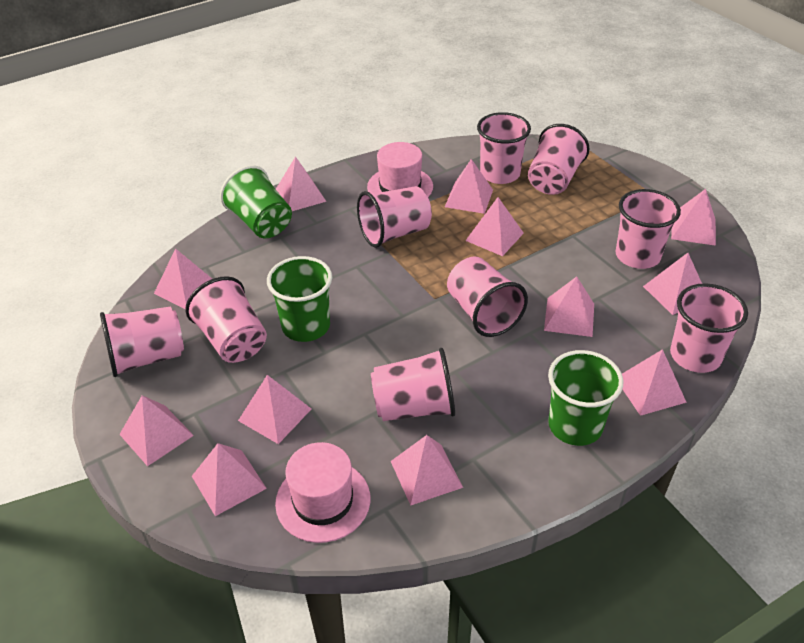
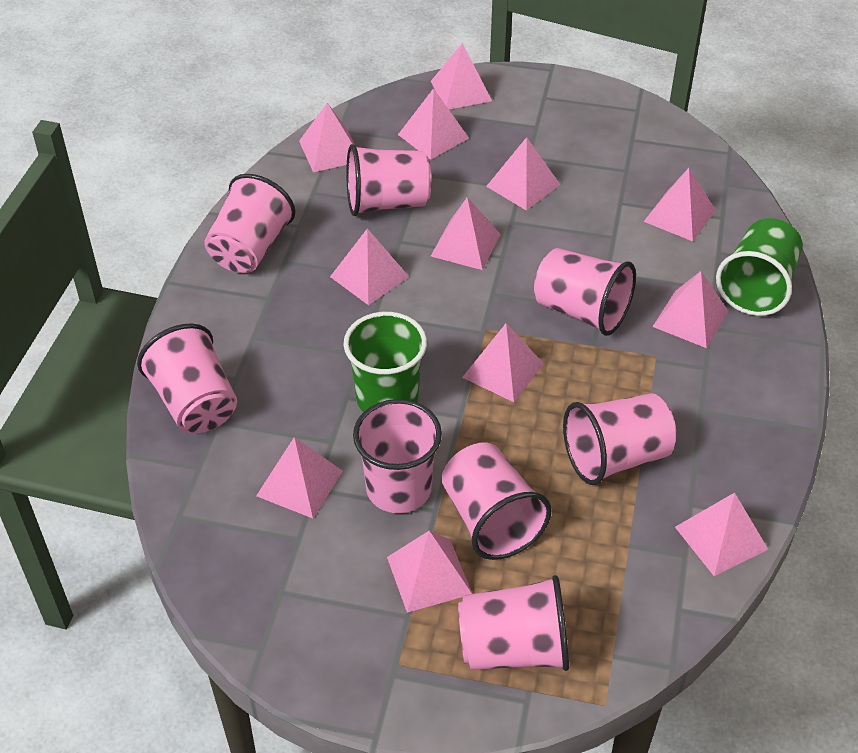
green cup: [220,165,292,238] [267,256,332,342] [548,350,623,446] = 3 -> [344,312,427,412] [716,218,803,316] = 2
pink cup: [100,307,184,377] [185,276,267,363] [357,186,432,248] [371,348,455,421] [447,256,528,337] [477,112,531,184] [528,124,590,195] [616,189,681,269] [670,283,748,373] = 9 -> [137,324,237,433] [204,174,296,273] [346,144,431,216] [353,399,442,513] [442,443,551,560] [458,575,569,671] [534,248,636,336] [563,393,676,485] = 8
pink hat: [275,442,370,543] [367,142,433,197] = 2 -> none = 0

